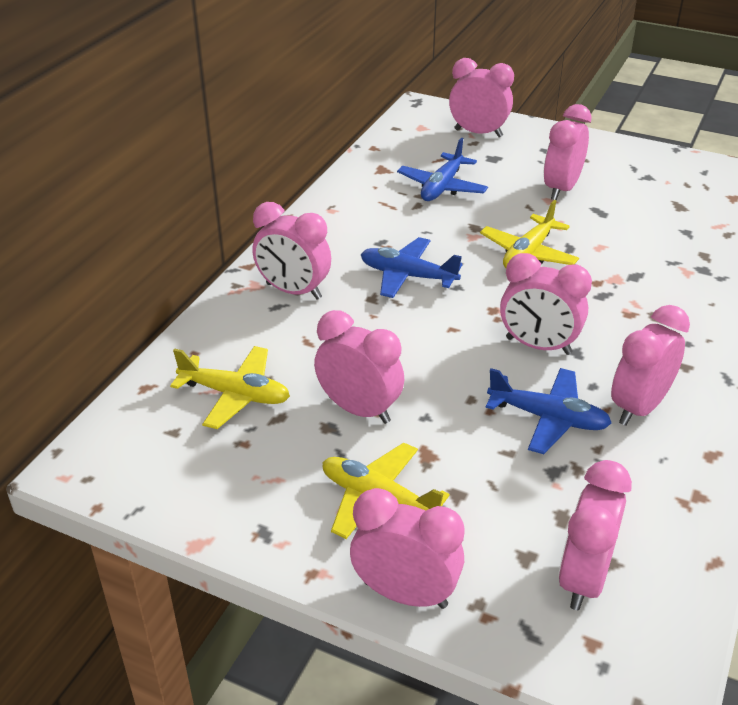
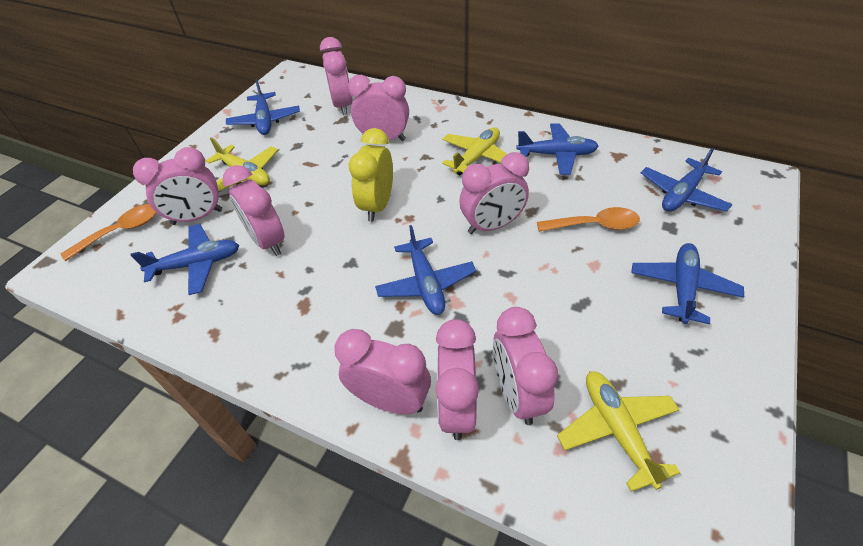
blue plane: [361,237,463,298] [397,138,488,201] [486,368,612,454] = 3 -> [131,224,239,295] [226,80,300,135] [375,225,476,315] [516,123,599,175] [631,243,744,324] [641,148,732,212] = 6
orange spoon: none = 0 -> [60,204,156,261] [537,207,640,232] = 2
yellow clock: none = 0 -> [349,128,393,222] = 1

